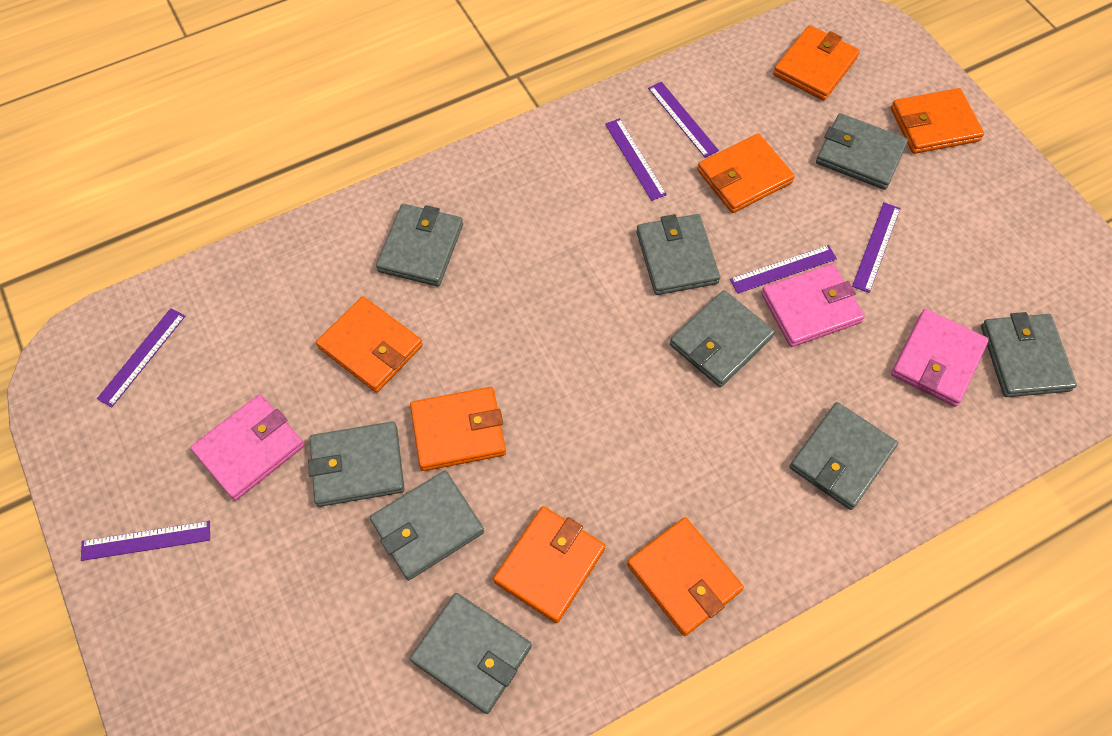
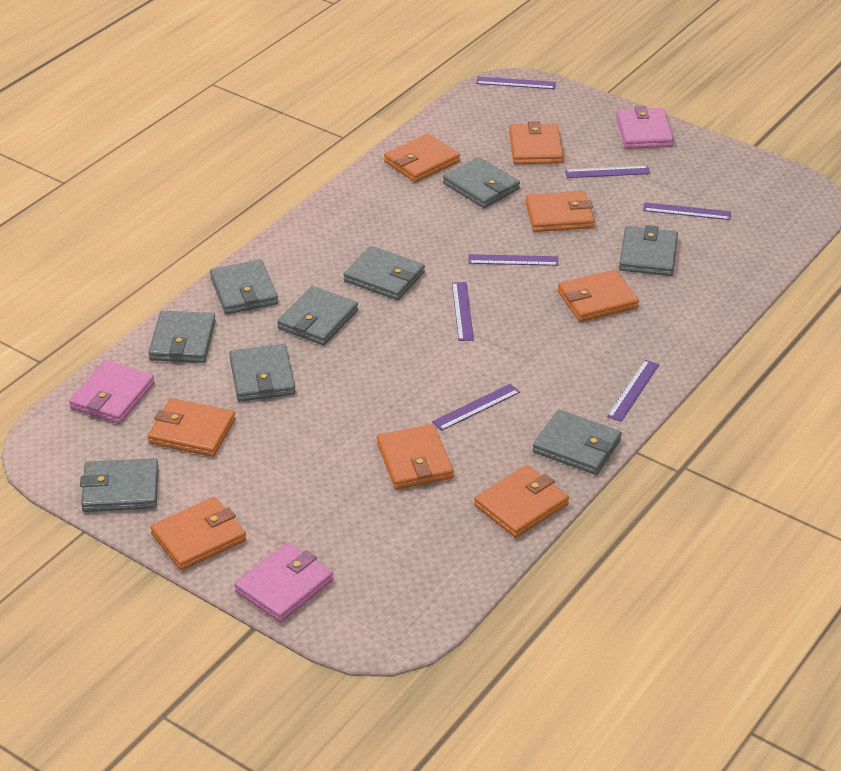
orange wallet: [316,296,423,393] [410,387,506,471] [493,506,605,623] [627,517,744,636] [697,134,795,213] [773,25,860,101] [891,88,984,154] = 7 -> [148,398,235,457] [150,497,246,571] [377,424,454,490] [384,133,460,182] [474,465,569,538] [509,121,564,164] [525,191,595,232] [558,270,639,322] = 8
purple ruler: [81,521,210,561] [97,308,185,407] [605,118,667,201] [648,82,719,158] [730,245,837,294] [852,202,901,293] = 6 -> [432,384,520,431] [452,282,474,341] [468,254,558,266] [476,77,556,89] [565,166,651,178] [607,360,659,422] [643,202,731,220] = 7

